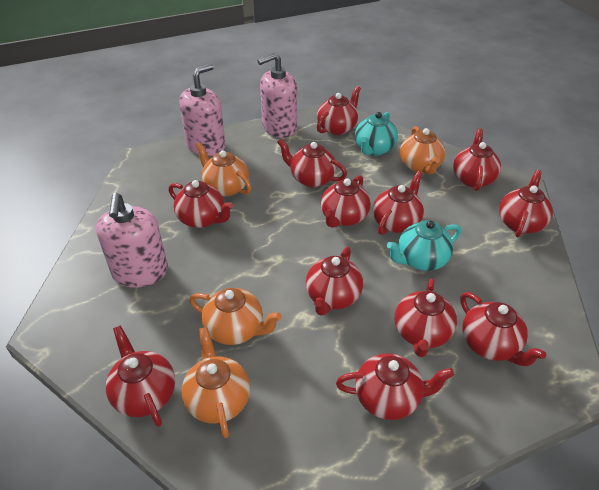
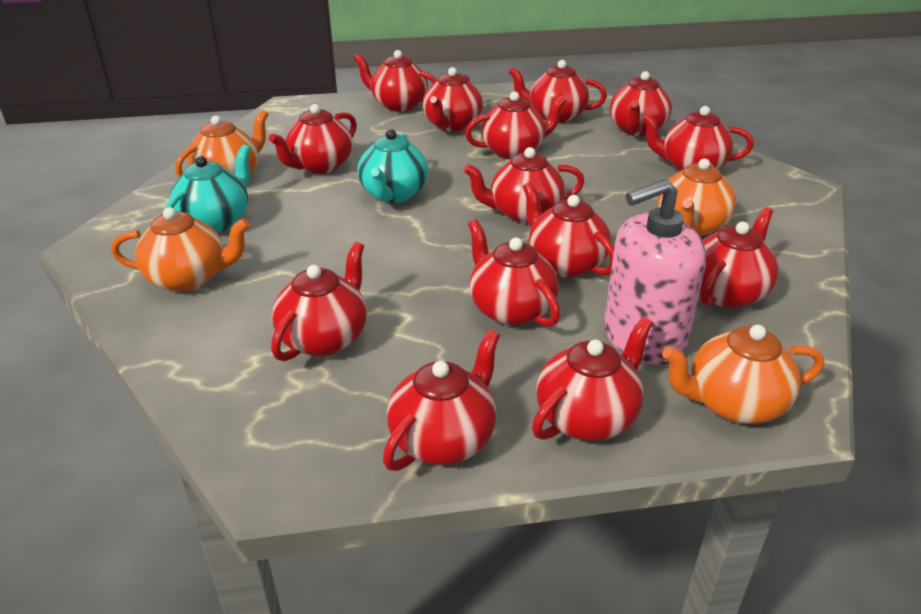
pink soap dispenser: [96,193,168,288] [179,64,226,156] [257,53,297,138] = 3 -> [604,178,706,365] = 1
red teapot: [106,325,175,427] [169,180,233,228] [277,139,347,187] [306,247,363,316] [317,86,361,135] [321,175,371,228] [336,353,454,420] [373,171,424,235] [395,279,457,357] [453,128,501,191] [460,292,546,367] [499,170,553,237] = 12 -> [269,104,357,174] [271,242,367,361] [354,50,436,112] [383,330,500,471] [423,67,483,132] [463,147,585,224] [465,91,567,160] [468,220,560,327] [508,60,607,123] [522,182,614,278] [532,317,653,441] [610,71,672,136] [641,106,754,172] [700,207,779,308] = 14

